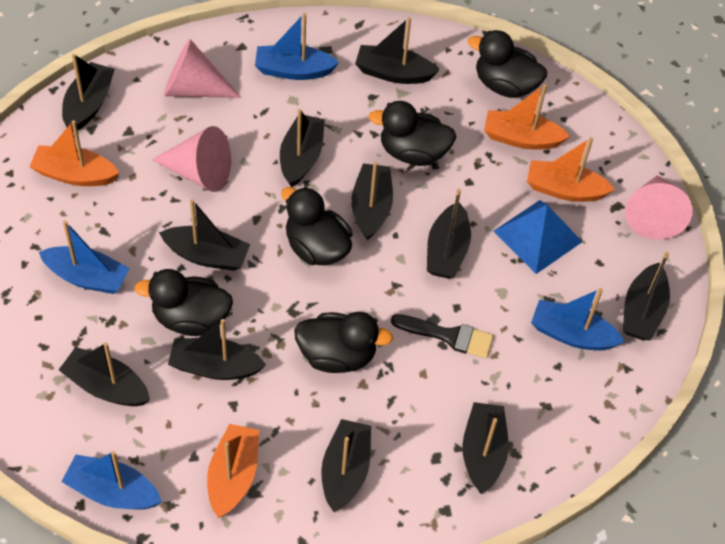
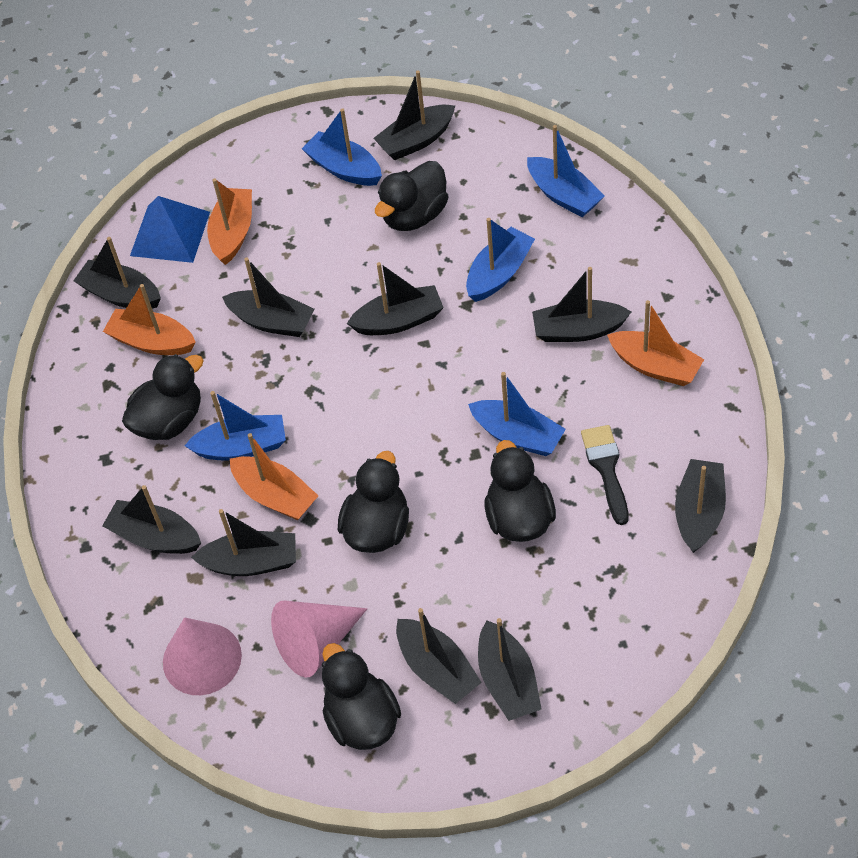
black boat: [59,342,150,406] [62,54,115,133] [159,199,250,271] [168,319,266,380] [280,109,325,187] [321,419,371,512] [351,162,393,240] [355,17,439,84] [427,189,471,279] [462,402,509,494] [623,252,670,340] = 11 -> [73,237,161,309] [102,485,201,554] [191,509,296,576] [222,258,315,337] [347,262,444,335] [373,71,455,160] [396,608,482,704] [478,618,542,721] [532,267,631,342] [675,459,726,553] = 10
blue boat: [39,221,130,294] [62,451,162,509] [255,13,339,80] [531,288,625,350] = 4 -> [184,391,286,461] [302,108,382,186] [466,218,535,302] [468,372,566,456] [527,125,605,217] = 5
pink cone: [152,126,231,192] [164,39,241,98] [625,175,693,240] = 3 -> [163,617,242,695] [271,600,368,678] = 2

